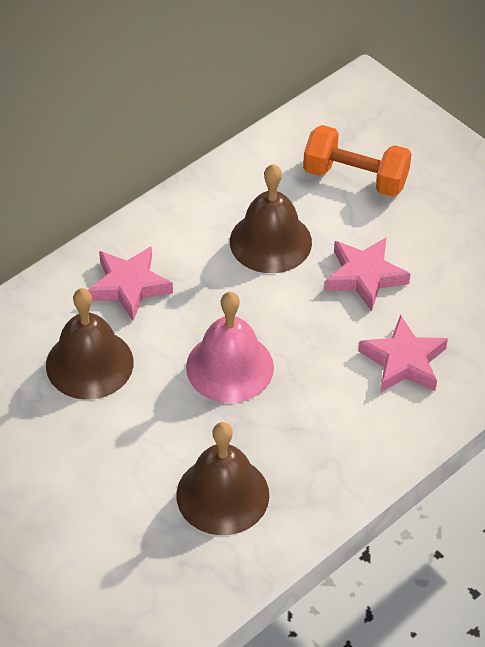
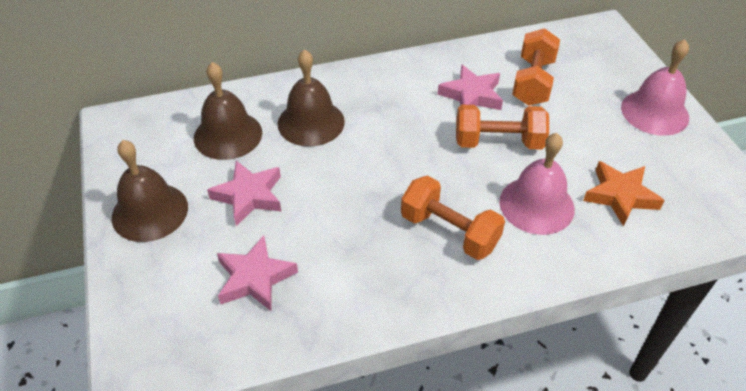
orange dumbbell: [303,125,412,197] = 1 -> [401,176,505,260] [456,105,549,150] [512,28,560,106] = 3
orange star: none = 0 -> [583,161,665,227] = 1
pink bell: [186,292,274,403] = 1 -> [499,133,575,235] [621,39,689,136] = 2

